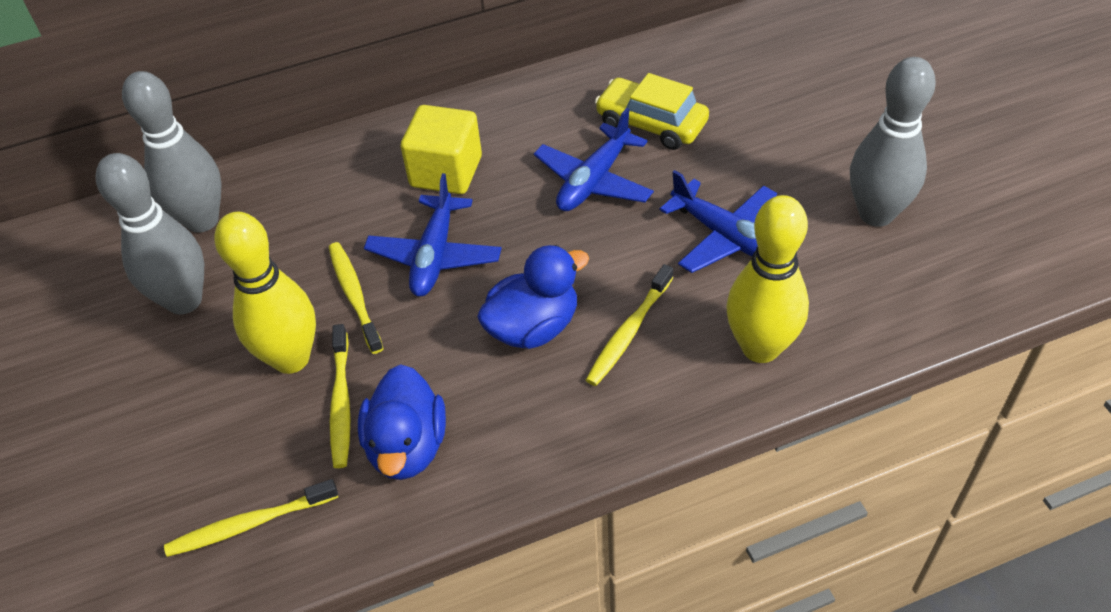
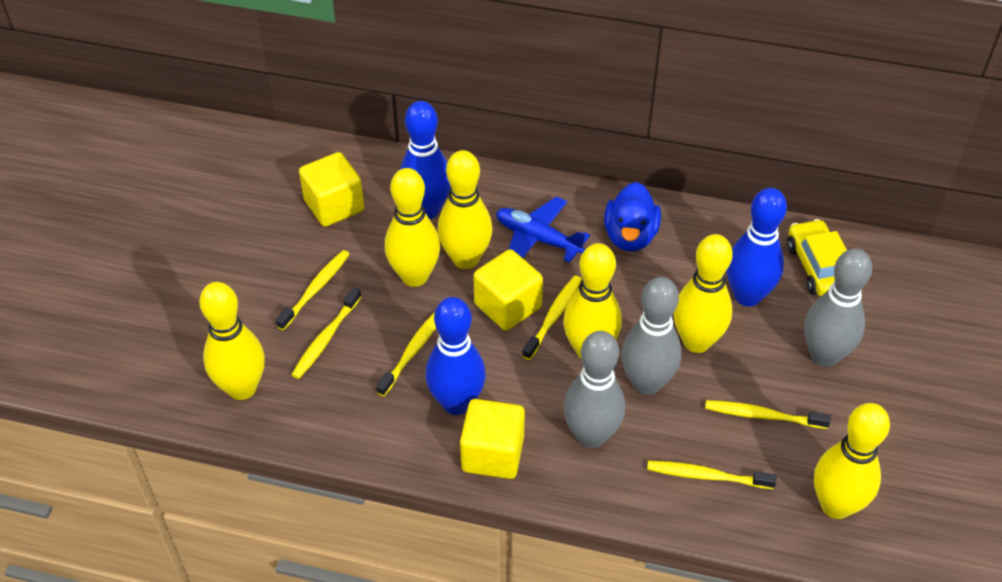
blue bowling pin: none = 0 -> [400,101,451,219] [425,297,486,415] [727,188,787,307] = 3
blue duck: [358,365,446,480] [477,245,589,349] = 2 -> [604,182,661,251] = 1
blue plane: [364,173,502,297] [534,108,654,211] [660,170,777,273] = 3 -> [496,196,590,263] = 1
yellow bowling pin: [214,212,316,374] [726,195,809,363] = 2 -> [199,282,265,400] [385,168,440,287] [438,150,492,269] [563,243,622,359] [674,234,733,353] [814,403,890,519] = 6
yellow cube: [401,105,482,194] = 1 -> [299,152,364,227] [460,399,525,479] [473,249,543,331] = 3
yellow toothbrush: [164,479,338,557] [329,242,384,354] [330,324,350,468] [586,264,673,386] = 4 -> [276,250,350,330] [291,287,361,379] [376,312,436,396] [522,276,582,360] [647,461,777,489] [705,400,831,429] = 6

